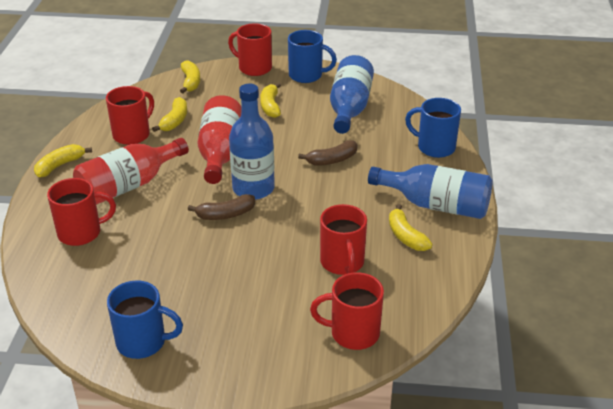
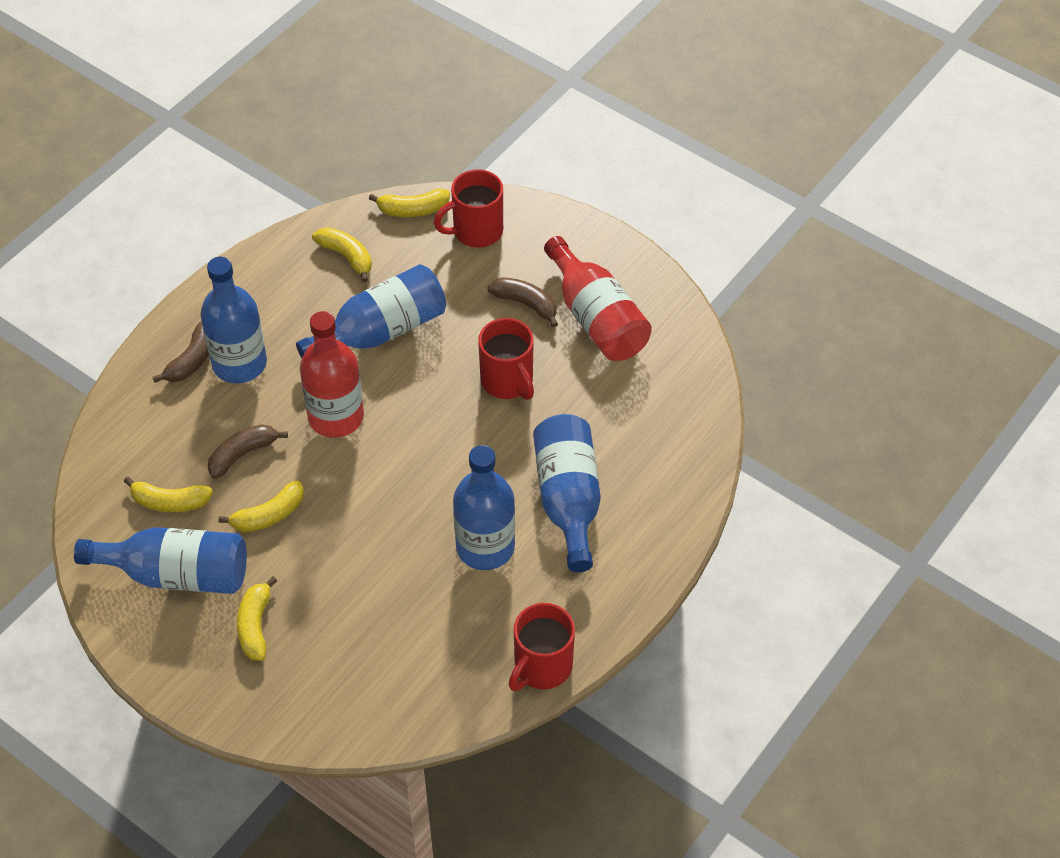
blue bottle: [229,84,275,200] [330,55,374,134] [368,164,493,219] = 3 -> [74,527,247,594] [200,257,267,383] [296,264,446,358] [453,445,515,570] [533,414,601,572] = 5
blue mug: [107,280,183,359] [288,30,337,83] [405,98,461,158] = 3 -> none = 0
brown banana: [188,194,255,220] [298,140,358,166] = 2 -> [152,321,209,383] [208,424,288,479] [487,277,558,327] = 3
red mug: [47,178,116,246] [106,86,154,145] [228,23,272,76] [310,272,384,350] [320,204,367,275] = 5 -> [434,169,503,248] [478,318,534,400] [509,603,575,691] = 3

